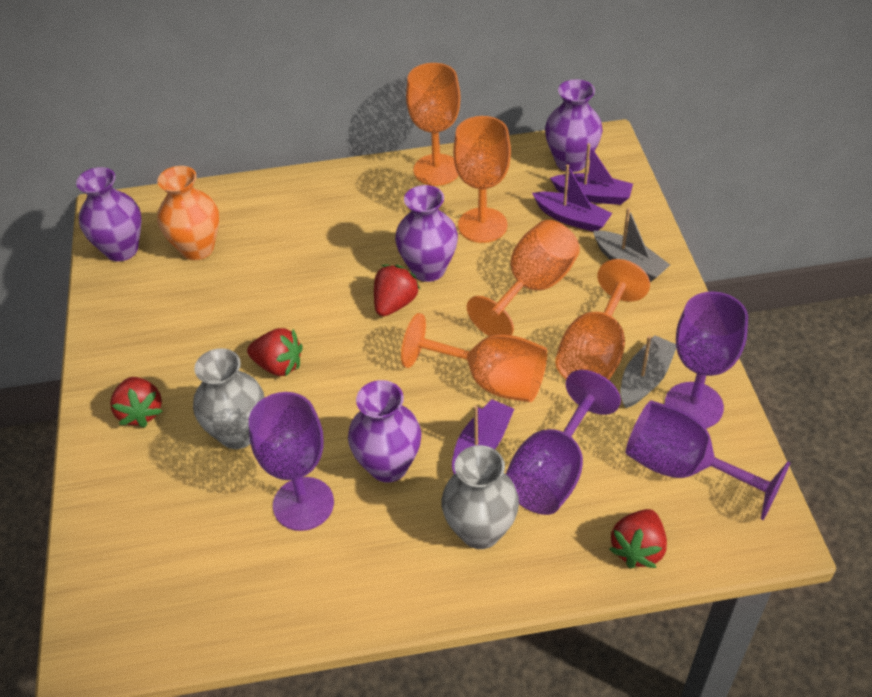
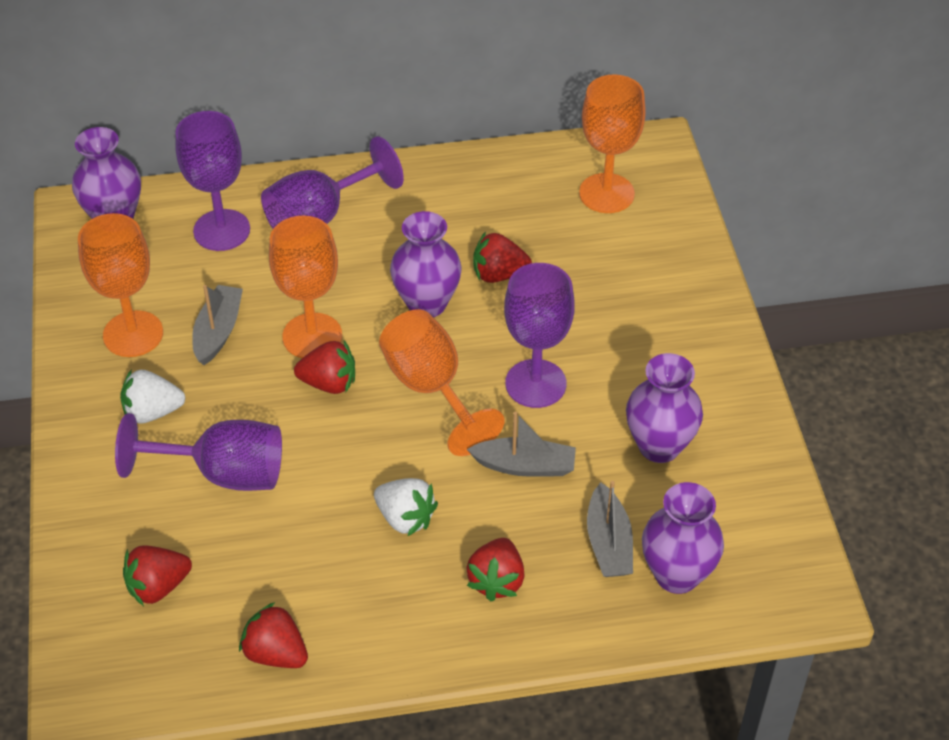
grey boat: [593,208,670,282] [620,335,676,408] = 2 -> [192,285,243,365] [467,412,576,477] [587,481,633,577] = 3
grey vase: [193,348,265,449] [441,445,519,549] = 2 -> none = 0
orange goblet: [401,313,547,402] [406,63,460,186] [453,116,511,243] [467,220,580,336] [555,259,650,380] = 5 -> [78,213,163,357] [269,216,342,358] [379,309,505,456] [579,75,646,213] = 4
orange vase: [157,166,219,260] = 1 -> none = 0
purple boat: [452,399,514,474] [532,164,612,232] [550,143,633,205] = 3 -> none = 0
red strawberry: [110,377,162,428] [247,328,303,377] [374,265,420,316] [609,509,667,568] = 4 -> [123,545,192,606] [239,602,308,668] [294,340,355,394] [466,538,524,601] [473,232,532,283] = 5
white strawberry: none = 0 -> [120,369,185,424] [374,478,438,537] = 2

